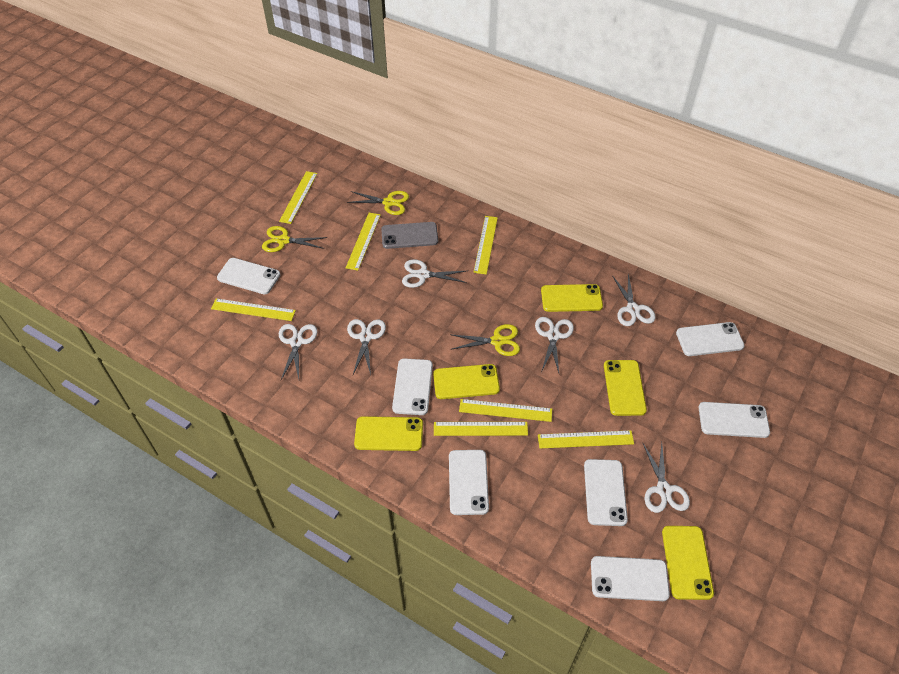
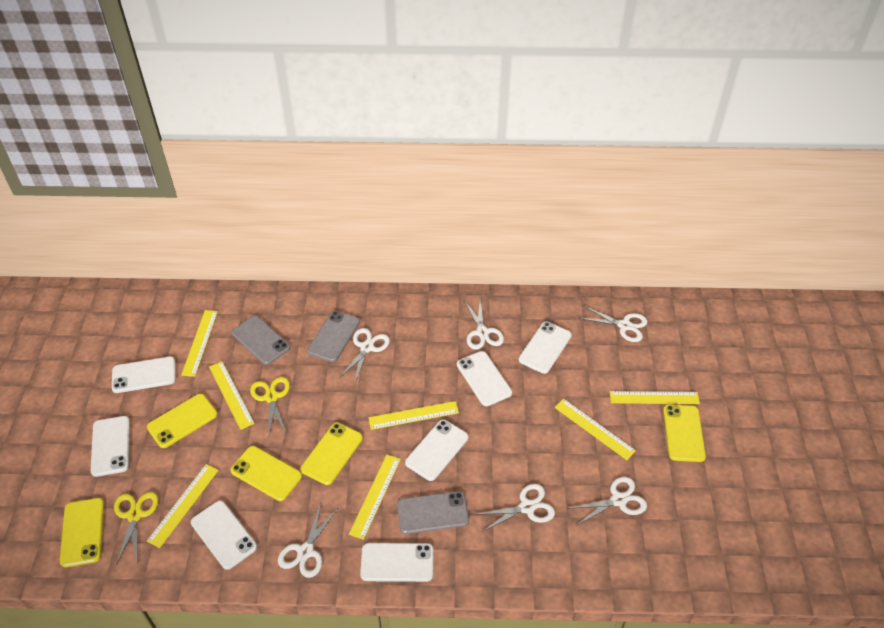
grey phone: [381,222,438,249] = 1 -> [232,316,290,365] [307,311,360,362] [397,491,469,534] = 3
yellow scissors: [262,226,327,252] [347,191,409,215] [450,324,520,356] = 3 -> [114,492,159,565] [250,377,290,438] = 2

